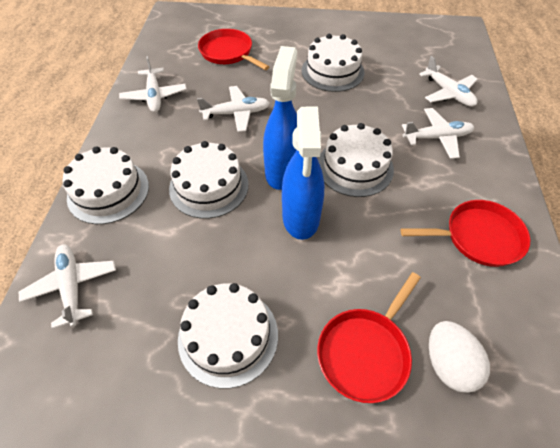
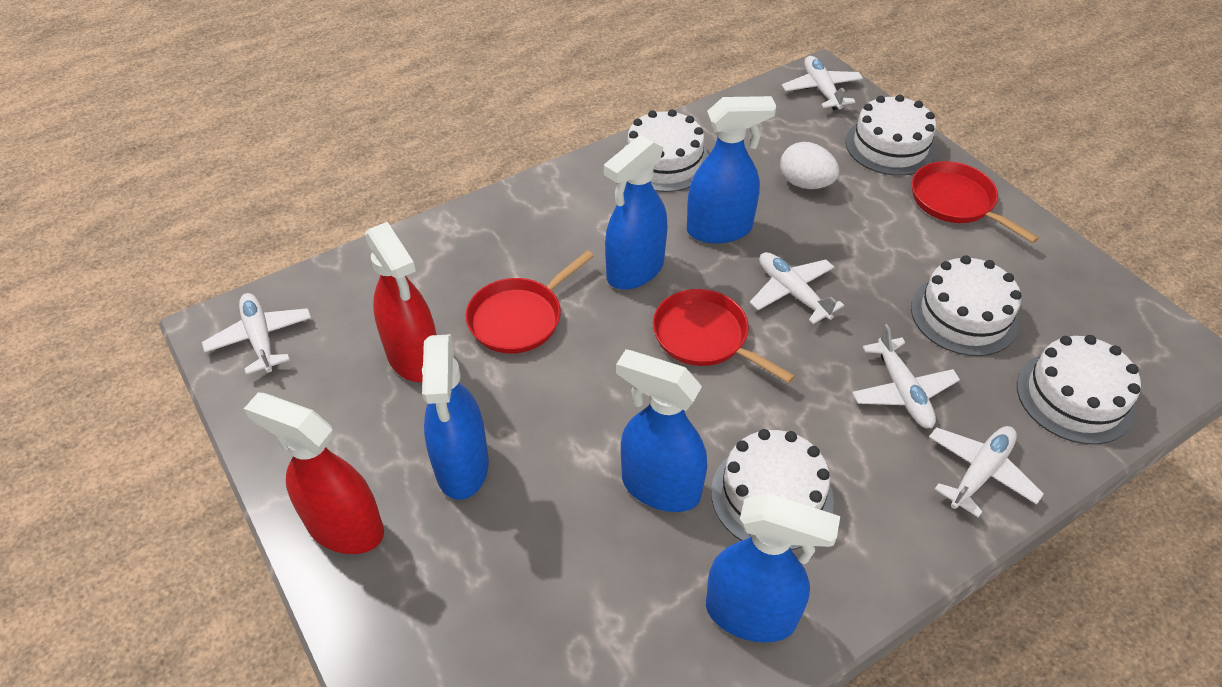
blue spray bottle: [263,46,297,190] [282,107,324,240] = 2 -> [422,334,489,500] [604,135,667,290] [616,349,707,512] [687,96,776,244] [706,493,840,643] = 5
red spray bottle: none = 0 -> [244,392,384,554] [365,222,437,382] = 2

